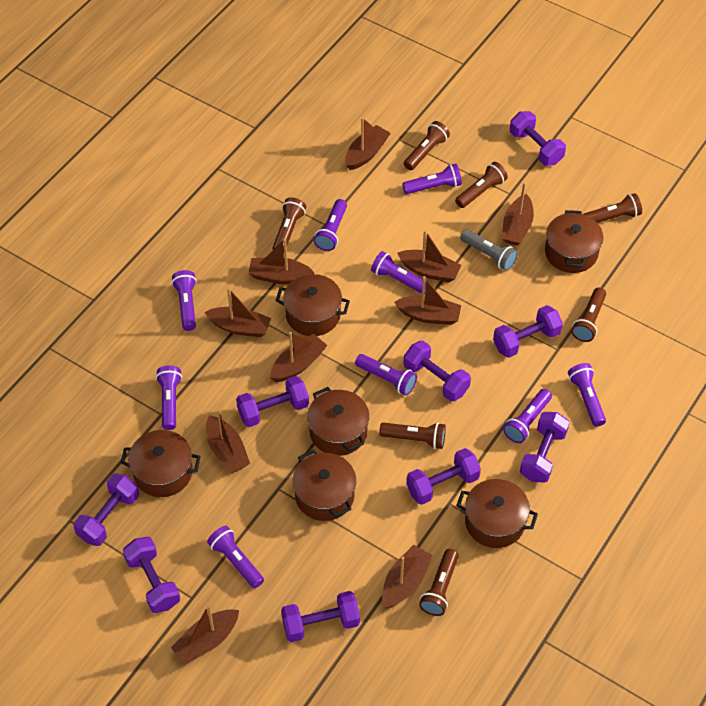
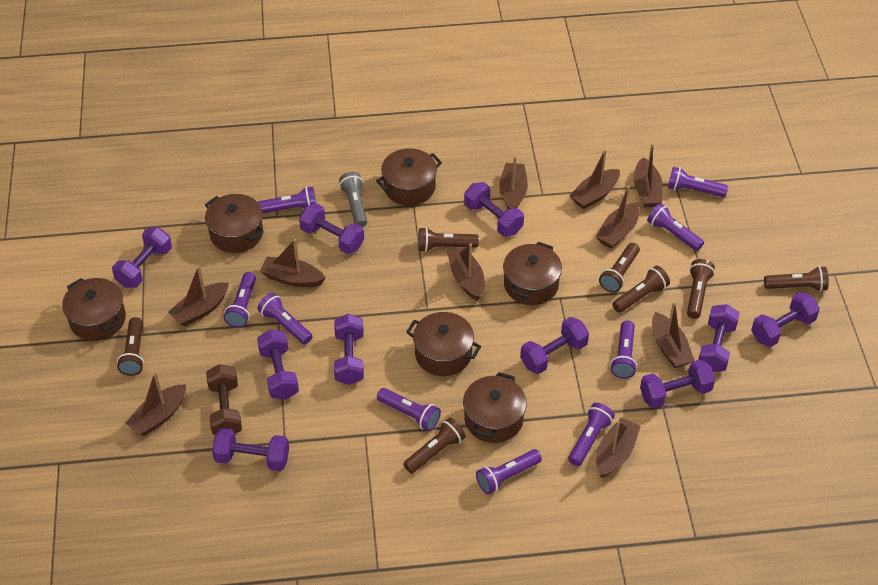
brown dumbbell: none = 0 -> [206,364,242,435] = 1
purple dumbbell: [74,473,139,546] [123,537,180,613] [236,376,309,427] [281,591,360,642] [404,341,471,401] [406,448,481,505] [493,305,563,358] [510,111,566,166] [520,412,570,483] = 9 -> [112,227,172,288] [212,428,289,471] [257,330,299,400] [299,203,364,254] [334,314,364,385] [464,182,524,237] [520,317,589,374] [640,359,715,408] [698,304,740,372] [751,292,820,347] = 10

